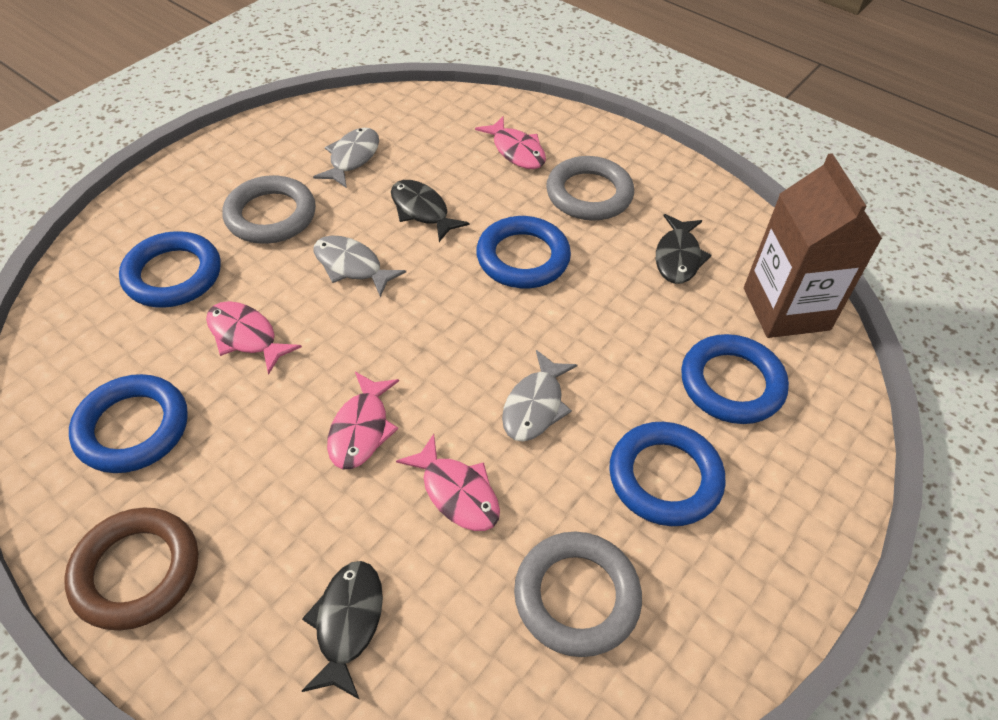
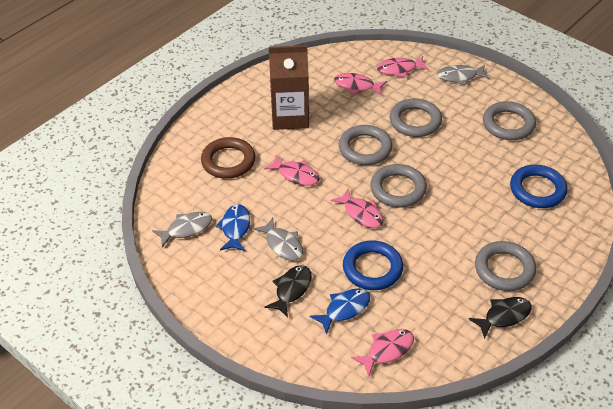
black fish: [302,561,383,700] [391,180,470,242] [656,214,712,284] = 3 -> [264,265,312,317] [469,297,532,339] = 2
blue fish: none = 0 -> [216,204,250,251] [310,288,370,334] = 2
blue ring: [69,374,188,473] [119,231,221,308] [476,216,571,288] [609,422,726,526] [681,334,789,424] = 5 -> [343,240,403,290] [510,165,567,208] = 2
grey ring: [222,175,316,244] [514,532,642,657] [546,156,634,221] = 3 -> [339,125,393,165] [370,164,427,208] [390,98,442,137] [475,241,536,291] [483,101,536,140] = 5
pink fish: [206,301,302,375] [327,372,399,469] [396,434,500,531] [475,116,546,169] = 4 -> [264,155,320,186] [331,189,383,228] [334,73,387,96] [351,329,414,376] [377,56,429,77] = 5

